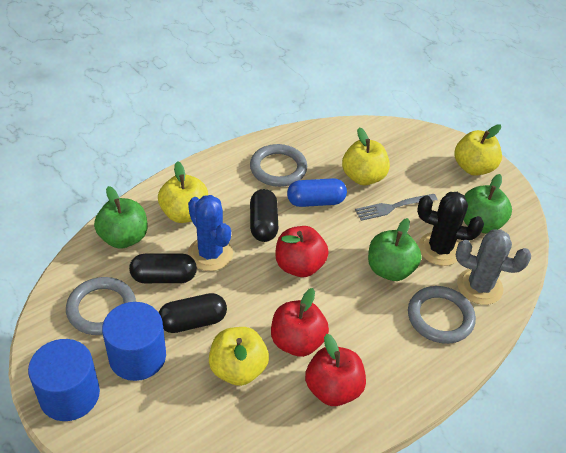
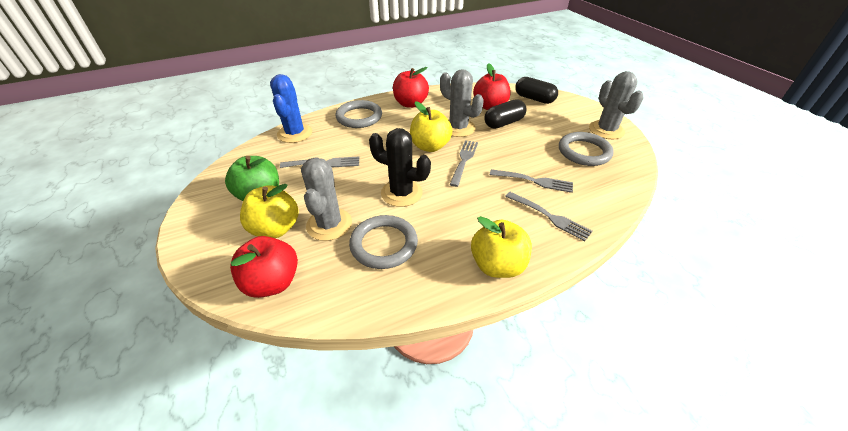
black capsule: [129,253,197,283] [159,293,227,333] [250,189,278,242] = 3 -> [484,99,526,129] [515,77,558,104] = 2
blue capsule: [287,178,347,207] = 1 -> none = 0
blue cylinder: [28,339,100,421] [102,302,166,381] = 2 -> none = 0
green apple: [94,186,147,249] [368,218,421,281] [464,174,512,233] = 3 -> [225,156,279,201] = 1
grey cactus: [456,229,531,305] = 1 -> [301,157,352,241] [440,69,484,137] [589,71,644,139] = 3
grey fork: [355,194,438,221] = 1 -> [280,157,359,168] [449,140,478,187] [490,169,573,193] [505,192,592,241] = 4
yellow apple: [158,161,208,223] [209,327,269,386] [342,127,390,185] [454,124,502,176] = 4 -> [240,184,299,238] [410,101,452,152] [471,216,532,278] = 3

